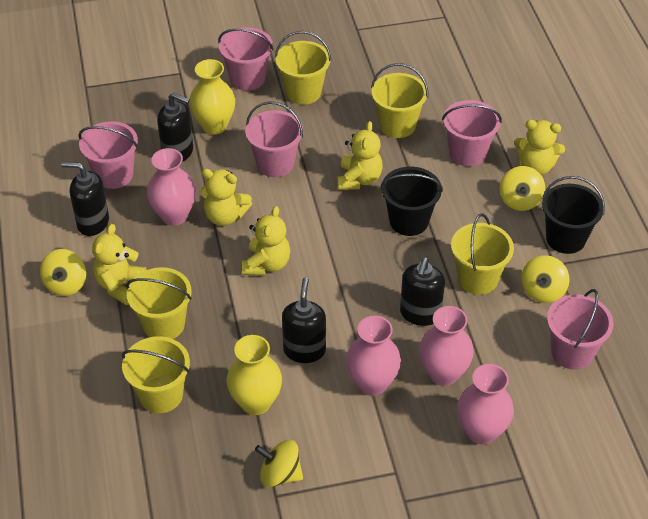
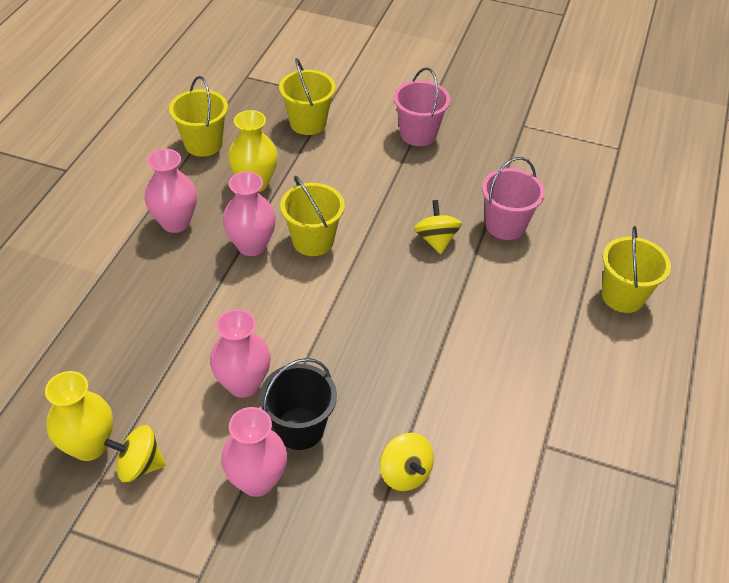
black bucket: [380,167,443,236] [542,176,605,254] = 2 -> [260,358,337,450] = 1
black soap dispenser: [61,162,109,236] [157,92,193,162] [282,278,326,363] [400,257,445,326] = 4 -> none = 0
pink bucket: [78,121,138,189] [218,27,274,91] [245,101,303,177] [442,100,502,167] [547,289,614,370] = 5 -> [394,67,450,146] [482,157,545,240] = 2
yellow bucket: [122,336,190,413] [126,267,192,339] [275,31,331,105] [371,63,428,138] [451,213,514,295] = 5 -> [169,76,228,157] [279,58,336,135] [280,175,345,256] [602,226,671,313] = 4
yellow spinning top: [40,249,86,296] [255,440,303,487] [500,166,545,211] [521,255,570,303] = 4 -> [104,425,166,482] [380,433,434,491] [414,200,462,254] = 3
yellow teddy bear: [92,224,146,305] [201,169,252,226] [242,206,290,275] [337,121,383,190] [514,120,565,175] = 5 -> none = 0

